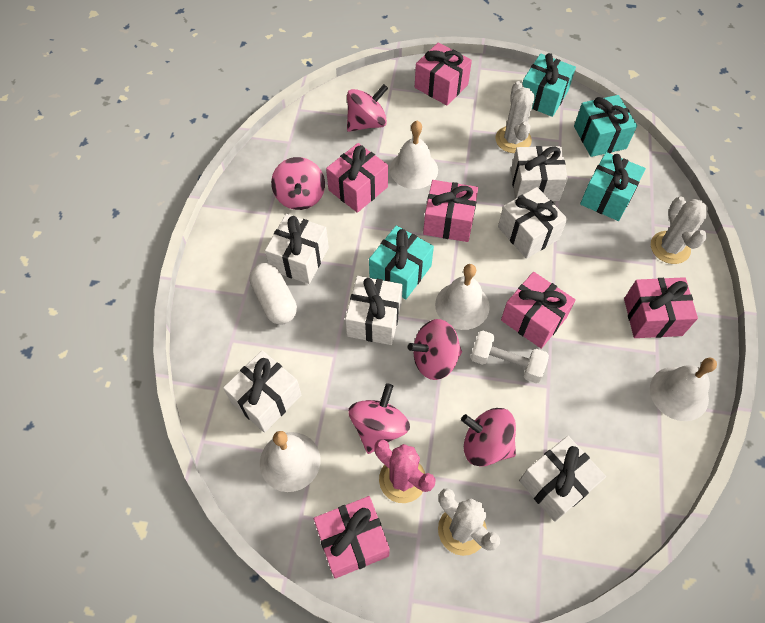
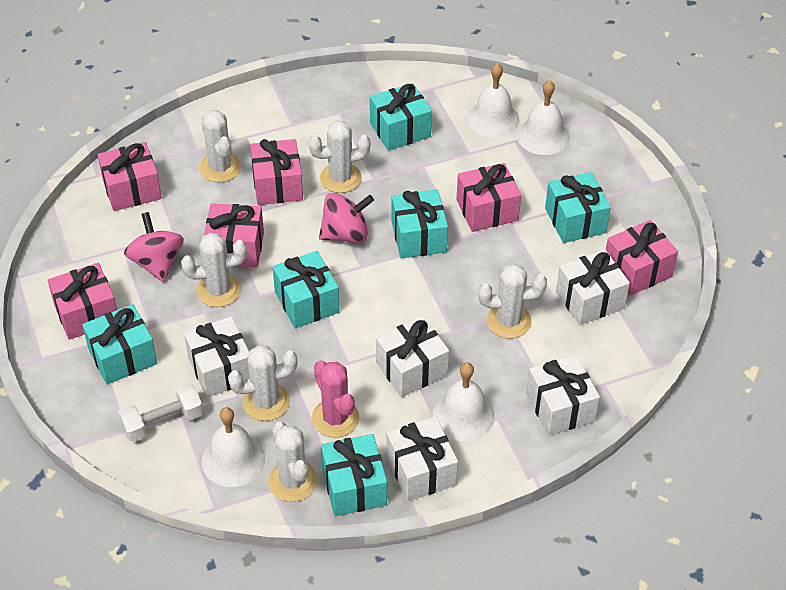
pink spinning top: [271,157,325,210] [347,84,388,132] [348,383,410,454] [408,319,462,380] [461,408,516,467] = 5 -> [124,212,184,282] [319,193,374,243] = 2
turquoise gift: [369,225,434,299] [522,53,576,117] [574,95,637,157] [580,152,646,221] = 4 -> [82,304,157,385] [273,251,340,328] [321,434,387,516] [370,83,432,151] [391,189,448,259] [545,172,611,243] = 6
white cactus: [438,488,500,556] [495,81,535,153] [651,196,708,264] = 3 -> [181,233,247,307] [199,110,241,182] [228,345,298,421] [268,422,317,502] [308,120,370,193] [478,263,547,339] = 6
white capsule: [250,263,297,325] = 1 -> none = 0
white gift: [223,350,301,433] [265,214,329,284] [345,276,403,345] [498,187,567,259] [511,146,568,201] [519,436,606,522] = 6 -> [184,316,250,398] [376,316,449,397] [386,416,458,502] [526,355,600,436] [556,249,630,325] = 5

